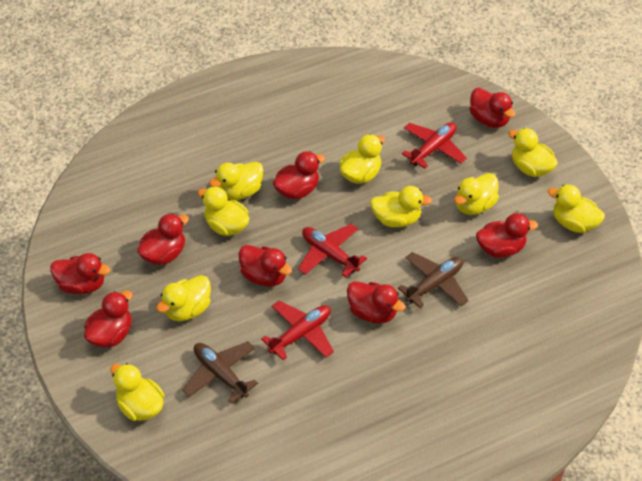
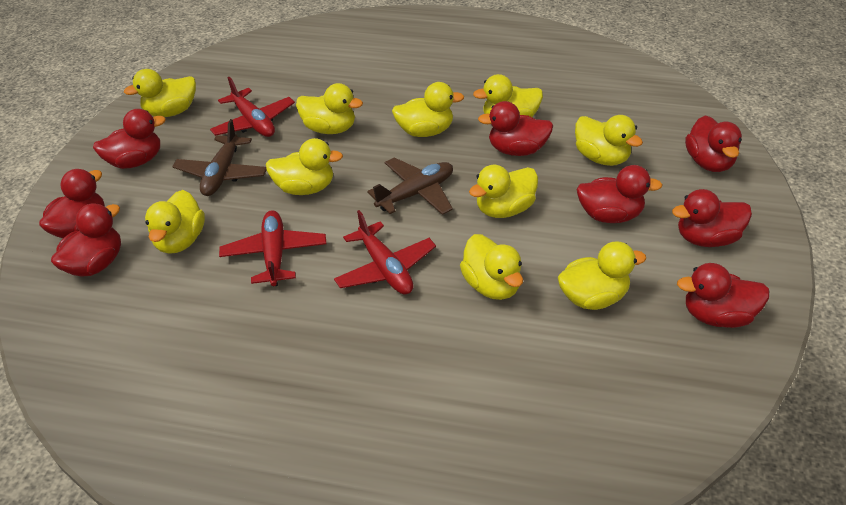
yellow duck: [110,363,165,421] [156,275,211,321] [198,186,249,236] [210,161,263,200] [339,134,385,184] [370,186,432,227] [454,173,499,215] [508,128,558,177] [548,185,605,233] = 9 -> [124,69,196,117] [145,190,205,254] [266,138,343,195] [296,83,363,134] [392,82,464,137] [460,234,523,300] [469,165,538,218] [473,74,543,117] [558,241,646,310] [575,115,643,166] = 10

